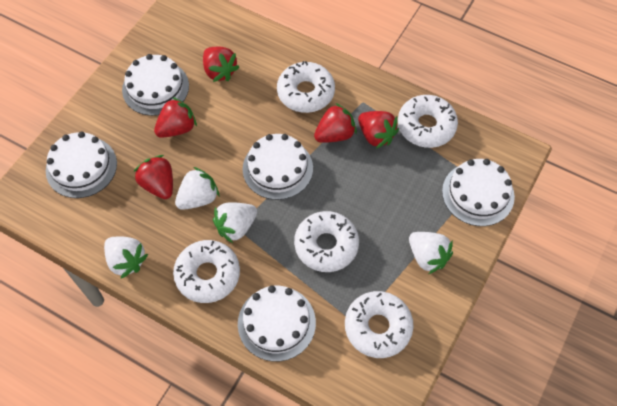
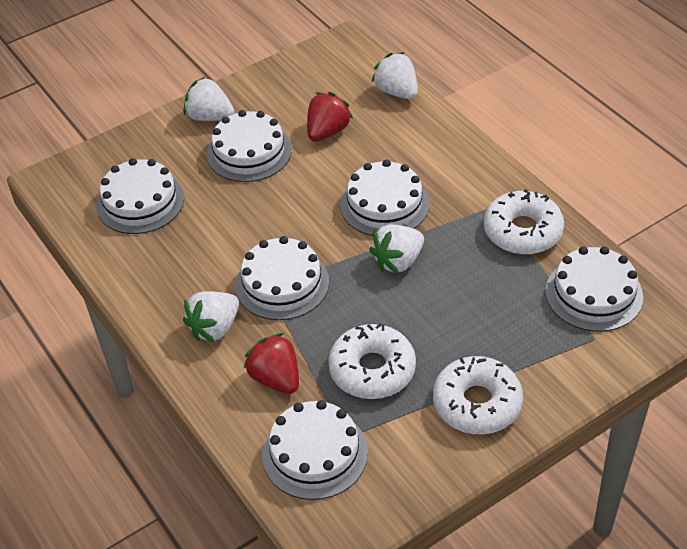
red strawberry: [134,155,173,199] [154,97,197,138] [203,47,239,82] [314,103,357,143] [358,111,399,149] = 5 -> [244,333,299,394] [307,92,353,142] = 2
white cake: [46,132,117,198] [122,54,189,116] [238,285,316,361] [243,134,313,200] [442,159,515,226] = 5 -> [96,158,184,234] [207,110,292,182] [235,236,329,320] [262,400,368,500] [340,160,429,236] [545,246,643,332] = 6
white donut: [173,240,240,303] [277,61,335,113] [294,211,359,272] [345,291,414,358] [398,95,458,148] = 5 -> [328,323,416,399] [433,356,523,435] [484,189,564,255] = 3

